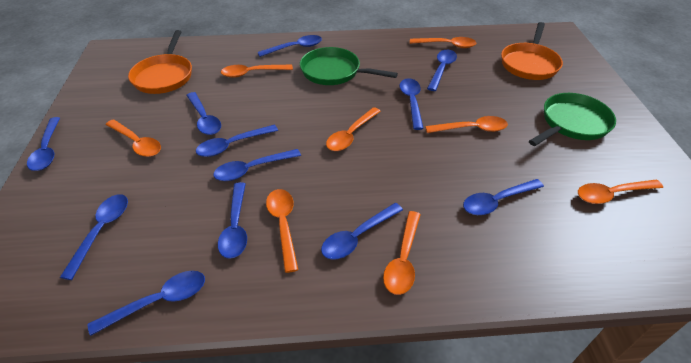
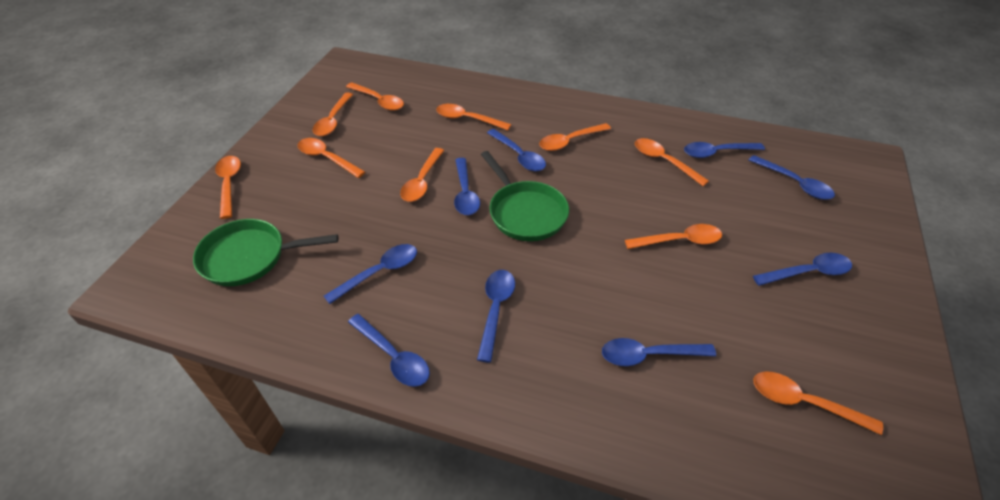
blue spoon: [27,117,60,171] [60,194,128,280] [88,271,205,336] [186,92,221,135] [196,125,278,157] [213,149,301,181] [218,182,247,259] [258,35,322,57] [321,203,403,260] [400,78,424,130] [427,50,457,91] [463,179,544,215] = 12 -> [324,244,417,304] [348,314,430,387] [454,158,480,215] [477,270,515,363] [487,129,546,171] [602,338,716,366] [684,142,765,158] [749,155,835,200] [753,253,852,286] = 9
orange pan: [128,30,192,94] [501,22,563,80] = 2 -> none = 0
orange spoon: [106,119,161,157] [221,65,293,78] [266,189,299,273] [326,107,381,151] [383,211,421,295] [410,37,476,48] [425,116,508,133] [578,180,663,204] = 8 -> [215,156,241,219] [297,138,365,178] [313,92,353,136] [346,82,404,111] [400,148,444,202] [436,104,511,130] [539,123,611,151] [625,224,722,249] [635,138,709,186] [753,372,883,435] = 10

